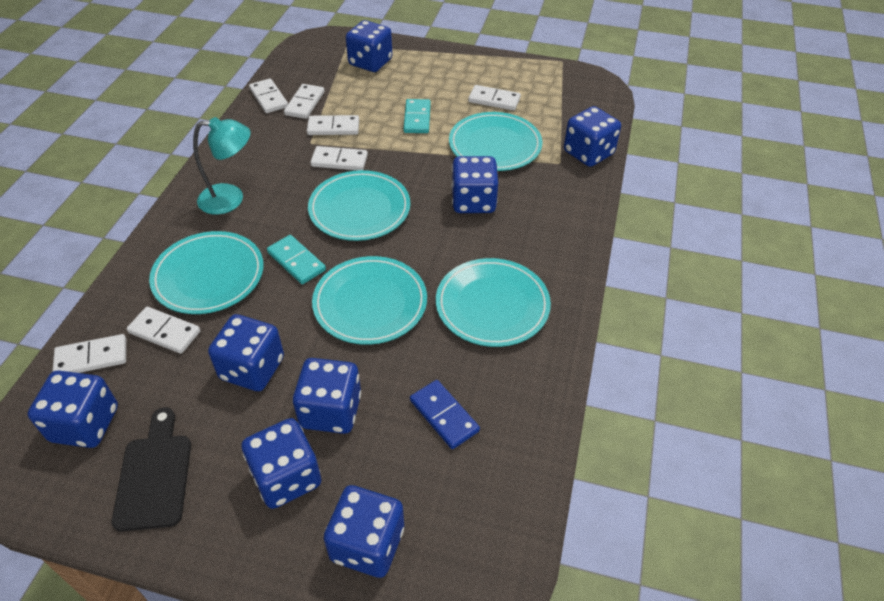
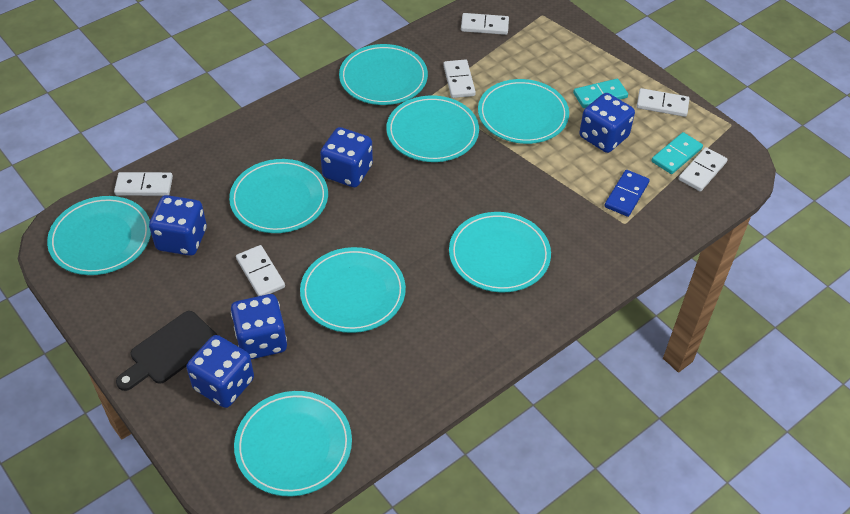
blue dice: [28,371,118,448] [208,314,284,391] [241,418,321,509] [293,358,361,434] [323,485,404,578] [346,20,393,72] [451,156,498,213] [564,106,621,167] = 8 -> [149,195,207,256] [186,335,254,408] [231,294,287,360] [320,127,373,188] [579,93,635,153] = 5
turquoise lamp: [193,117,251,215] = 1 -> none = 0
turquoise plate: [149,231,264,314] [308,170,410,241] [312,256,427,345] [436,258,551,347] [449,112,543,171] = 5 -> [47,196,151,275] [229,159,328,233] [234,391,352,496] [300,247,406,333] [339,44,428,105] [386,95,479,162] [449,212,551,292] [478,79,569,144] = 8
white domino: [52,334,126,373] [127,307,200,354] [249,78,288,113] [284,84,324,119] [307,115,359,135] [310,146,368,171] [468,85,521,111] = 7 -> [114,172,173,196] [236,245,285,296] [443,59,476,98] [461,13,509,35] [637,88,690,117] [679,147,727,191] = 6

